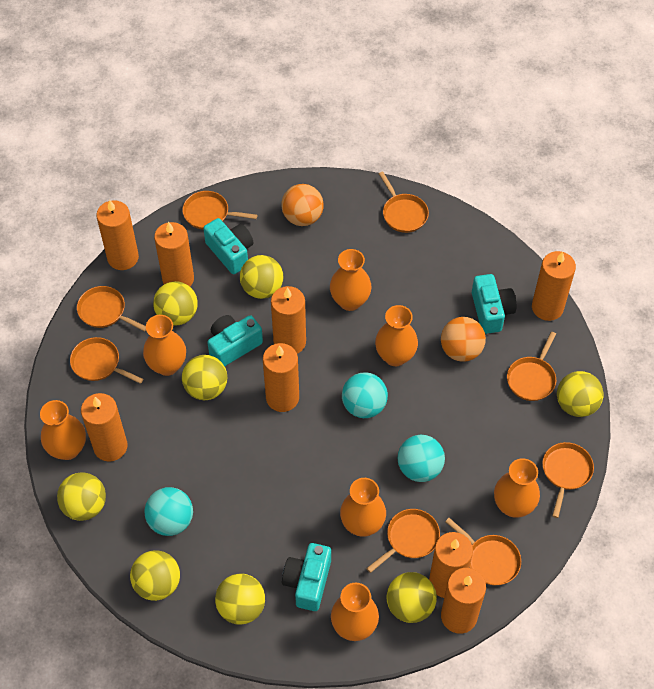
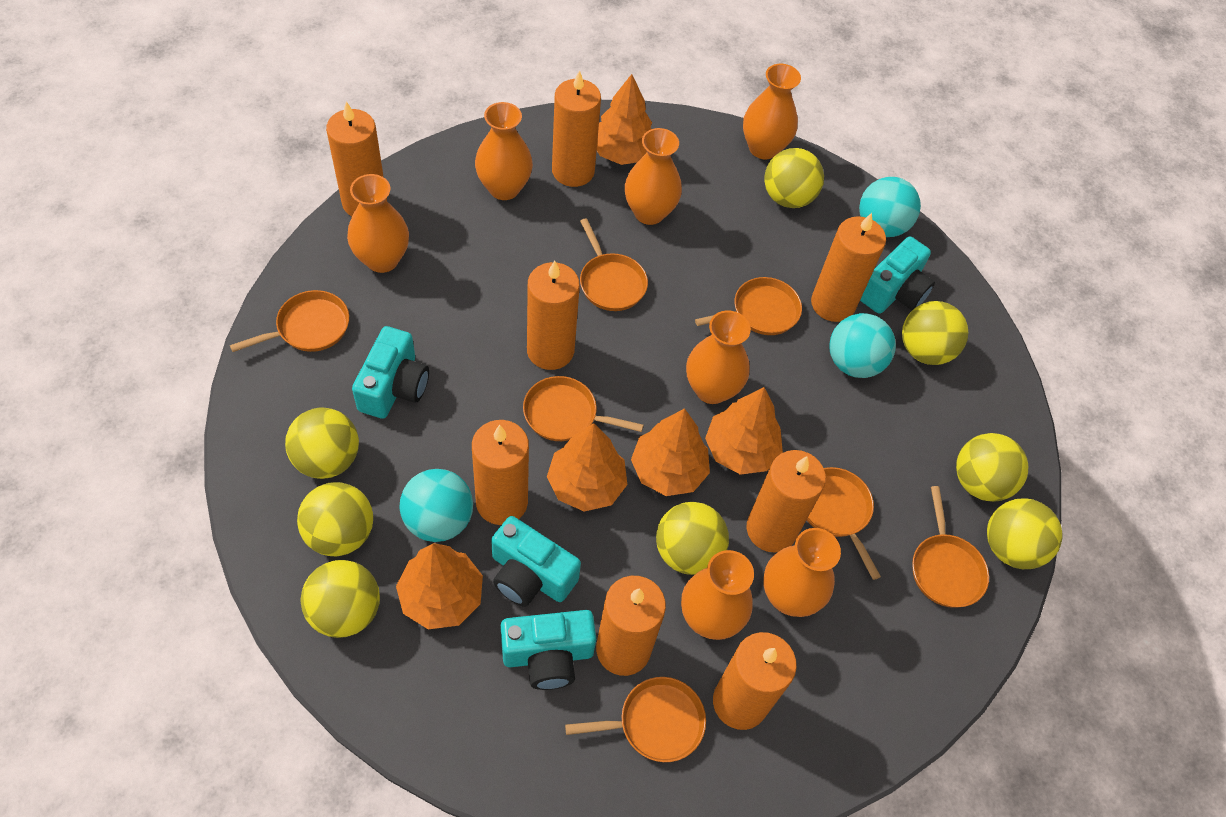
orange ball: [281,184,324,226] [441,317,486,362] = 2 -> none = 0
orange pan: [70,337,143,384] [77,286,146,331] [182,191,257,229] [366,509,440,573] [379,172,429,233] [445,518,521,585] [507,332,556,401] [542,442,594,518] = 8 -> [230,290,349,352] [523,376,644,441] [565,677,706,762] [580,218,648,311] [695,277,802,335] [807,467,881,580] [912,486,989,608] = 7
orange tree: none = 0 -> [396,543,483,629] [547,423,627,512] [597,74,652,165] [631,408,710,496] [705,387,783,475] = 5

